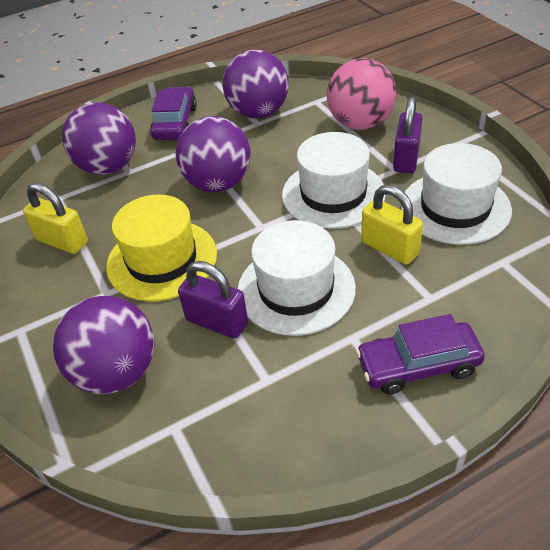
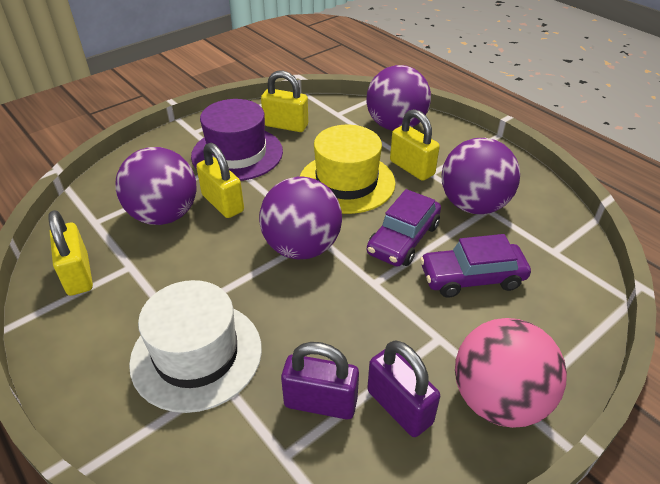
purple hat: none = 0 -> [191,99,283,181] = 1
white hat: [238,220,356,336] [282,132,386,229] [401,143,512,245] = 3 -> [129,280,262,413] = 1
yellow padlock: [23,183,88,254] [361,185,423,265] = 2 -> [49,210,93,296] [196,143,244,218] [261,70,308,132] [390,109,440,181] = 4

